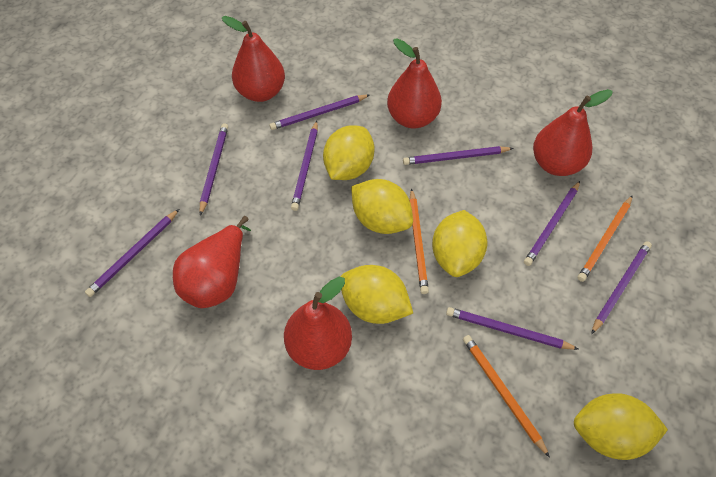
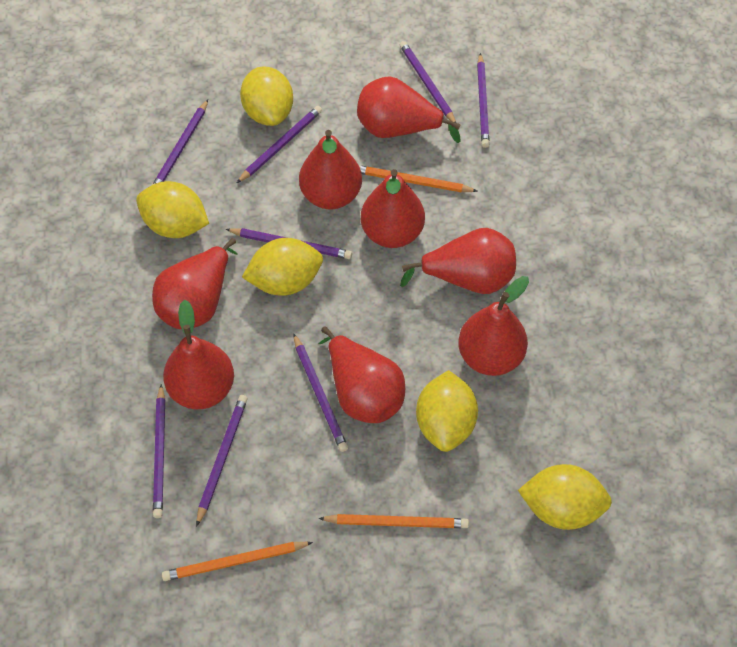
red pear: [173,216,251,308] [222,16,285,102] [284,277,352,370] [387,38,442,129] [533,89,613,176] = 5 -> [152,238,238,329] [163,300,234,409] [299,130,362,209] [318,326,405,423] [357,76,461,143] [361,169,425,248] [400,228,516,294] [458,276,529,376] = 8

